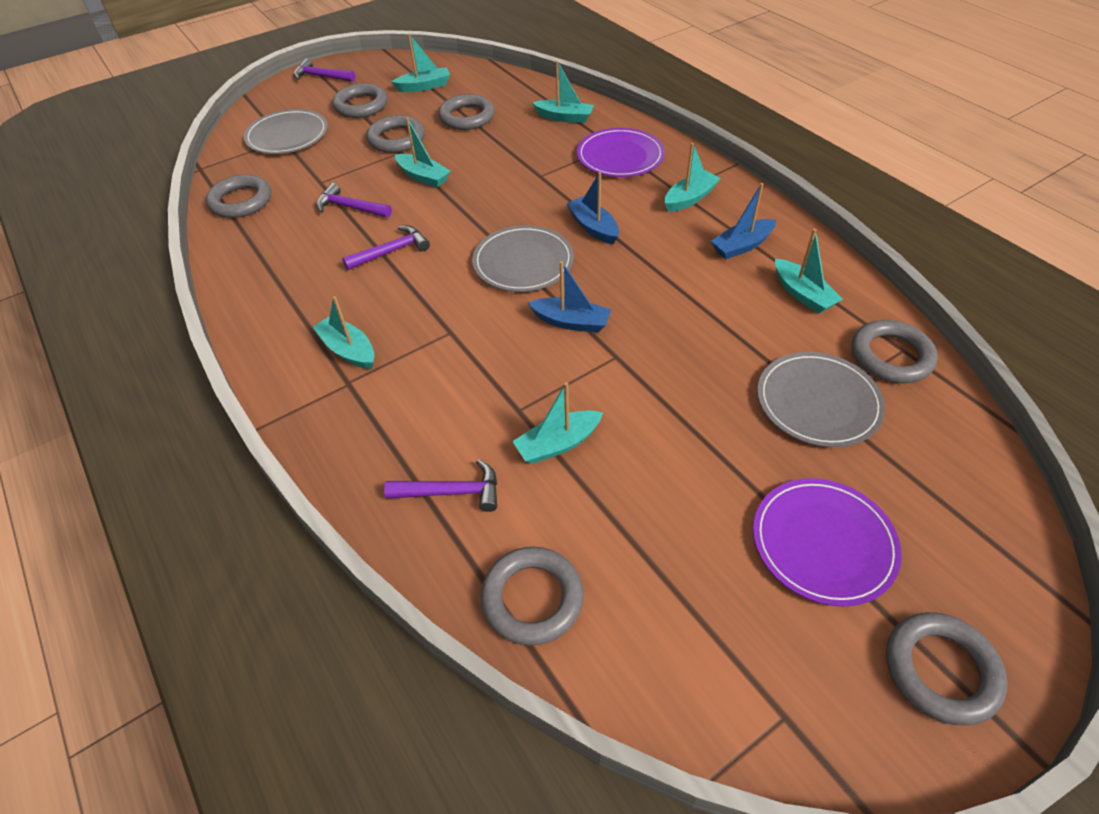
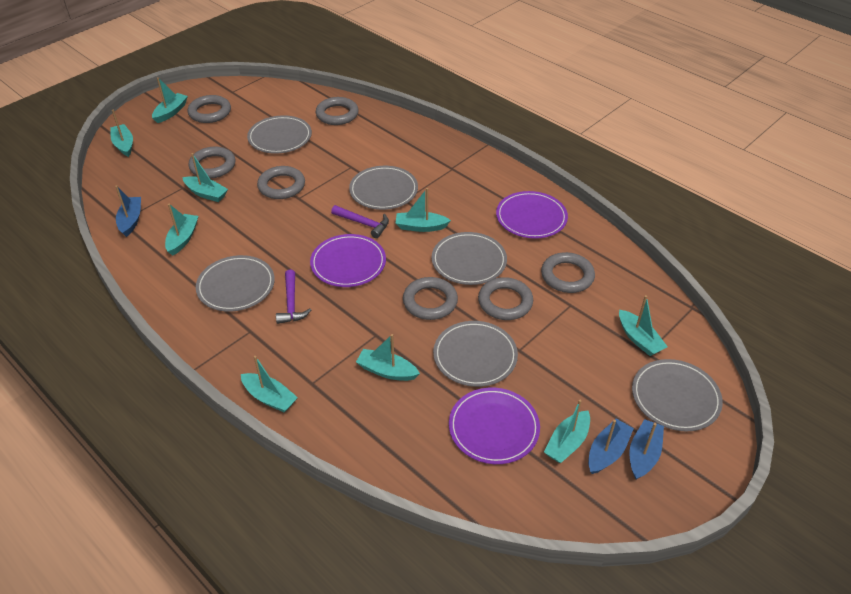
grey plate: [244,109,328,154] [472,225,574,292] [757,352,885,447] = 3 -> [196,255,275,312] [247,115,312,154] [349,166,418,210] [432,232,507,285] [433,321,518,387] [632,359,723,431] = 6
purple hammer: [294,59,355,82] [316,183,392,218] [342,226,430,270] [384,459,497,512] = 4 -> [276,270,311,324] [331,205,389,238] = 2
purple plate: [577,128,665,177] [753,478,902,607] = 2 -> [310,234,386,287] [449,388,540,464] [496,191,568,239] = 3
turquoise boat: [313,296,374,369] [392,34,450,92] [395,117,451,188] [512,382,603,464] [532,61,594,123] [665,143,721,212] [775,229,843,314] = 7 -> [110,110,133,157] [152,77,188,123] [165,204,198,256] [183,153,228,202] [241,356,298,412] [356,334,420,381] [396,188,451,232] [544,400,590,463] [619,295,668,356] = 9

